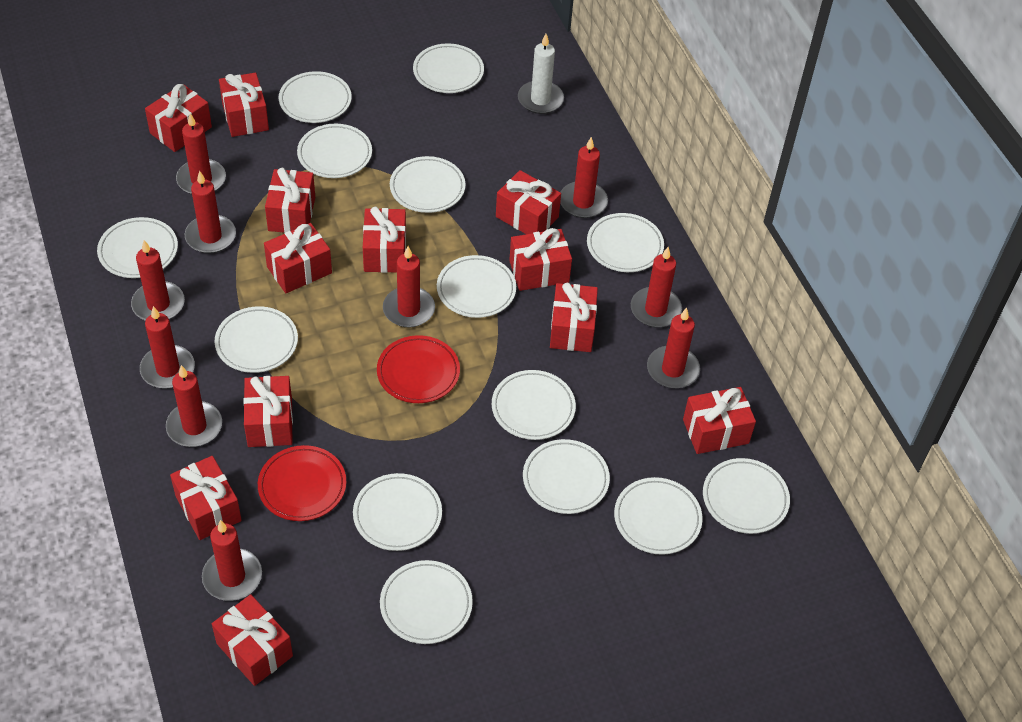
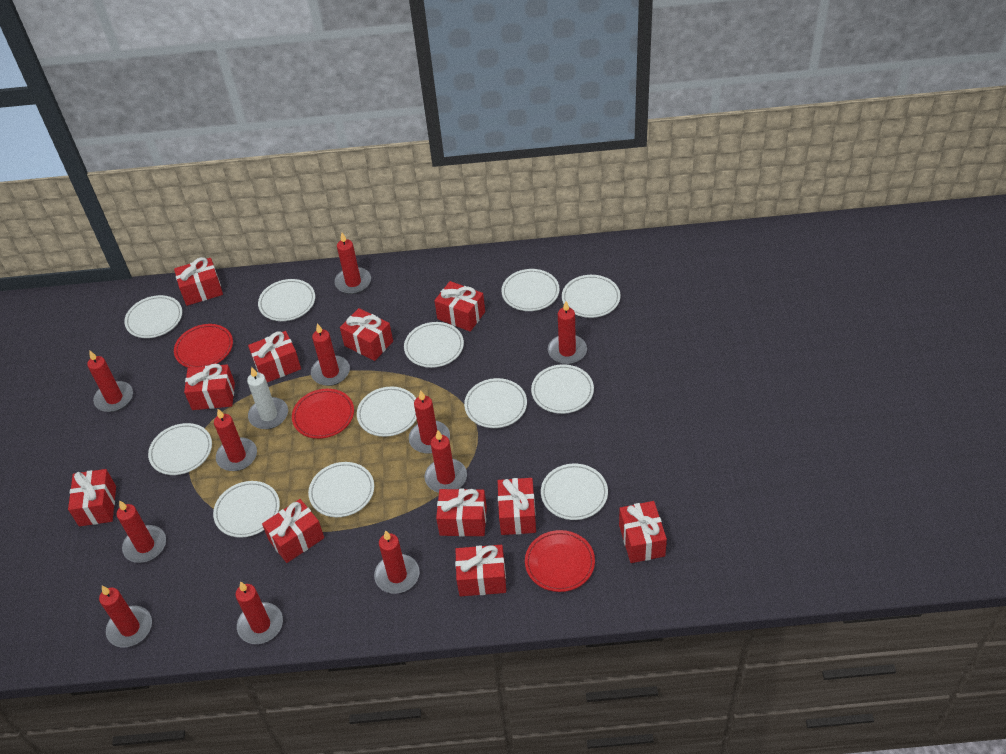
red candle: [131,240,185,321] [140,306,195,389] [166,365,222,447] [176,113,226,194] [185,171,236,253] [202,520,262,601] [383,246,435,328] [560,137,608,218] [631,247,682,328] [647,308,700,388] = 10 -> [87,351,133,412] [99,586,152,647] [117,500,166,563] [214,409,257,471] [235,582,283,644] [311,323,350,386] [335,233,371,294] [374,530,419,594] [409,390,450,454] [425,430,467,493] [548,301,587,364] = 11
red gift: [145,84,212,152] [170,456,242,540] [212,594,293,686] [219,72,269,137] [243,376,293,447] [264,223,332,293] [265,168,315,233] [363,207,406,273] [496,170,561,234] [509,228,572,291] [550,283,598,352] [683,387,756,454] = 12 -> [68,469,116,526] [174,257,223,306] [184,364,235,410] [248,331,301,382] [262,499,324,563] [340,308,393,361] [434,281,485,332] [436,489,487,537] [455,545,506,596] [498,478,536,535] [619,501,667,563] = 11
red plate: [258,445,347,521] [377,335,460,403] = 2 -> [174,324,233,368] [292,389,354,439] [525,530,595,592] = 3
white plate: [97,217,178,278] [215,306,298,373] [279,71,352,123] [297,124,372,178] [353,473,442,551] [380,560,473,644] [390,156,466,213] [413,43,484,93] [437,255,516,318] [492,370,576,440] [523,439,610,514] [587,213,664,272] [614,477,703,555] [703,458,790,534] = 14 -> [124,295,182,338] [148,423,212,475] [213,481,280,538] [258,279,315,321] [308,462,374,517] [357,387,417,437] [404,322,464,368] [464,378,527,428] [501,269,560,311] [531,364,594,414] [541,464,608,520] [562,275,620,318] = 12

